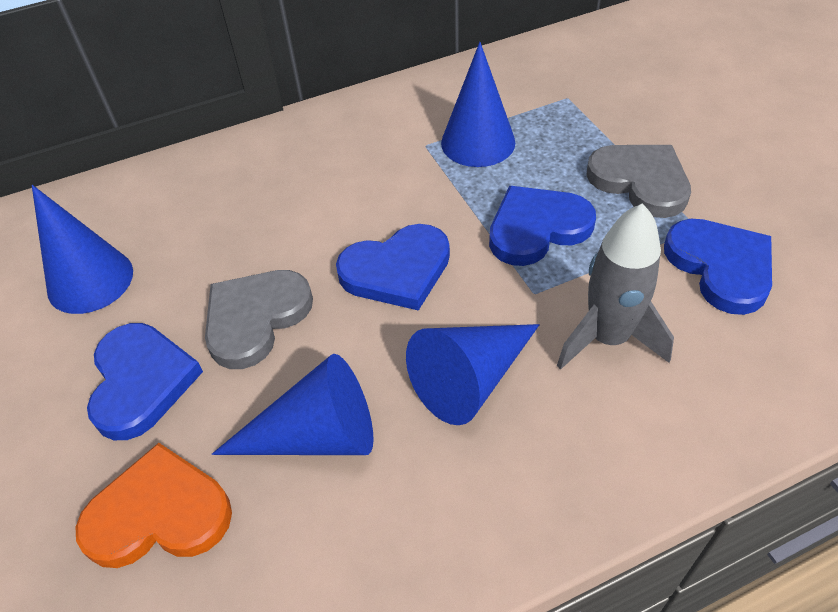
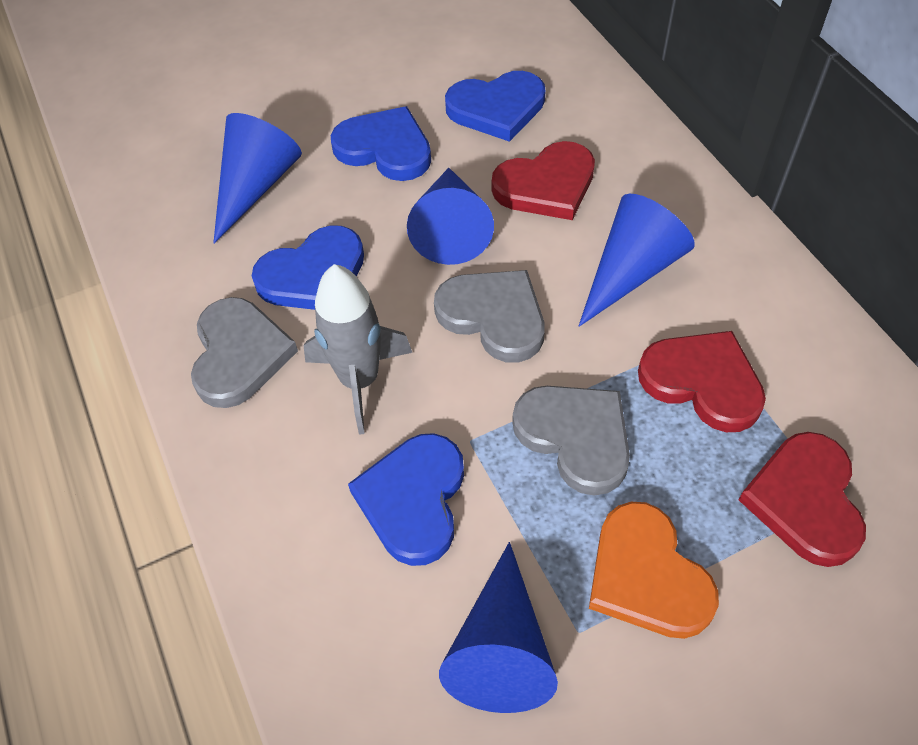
grey heart: [205,270,313,369] [586,145,691,218] = 2 -> [191,297,298,408] [434,270,545,363] [512,386,630,496] = 3
red heart: none = 0 -> [492,141,595,220] [638,331,766,432] [739,432,866,567] = 3

